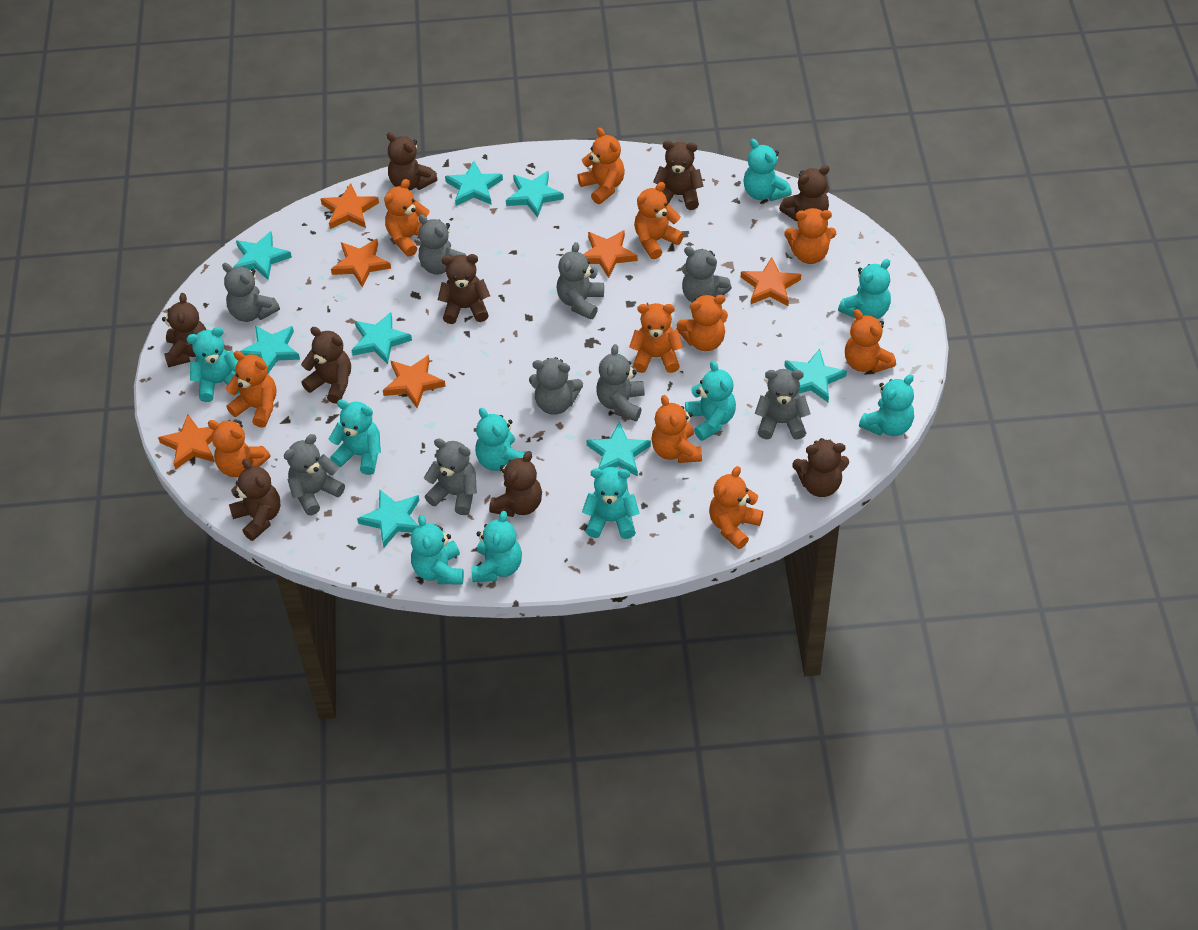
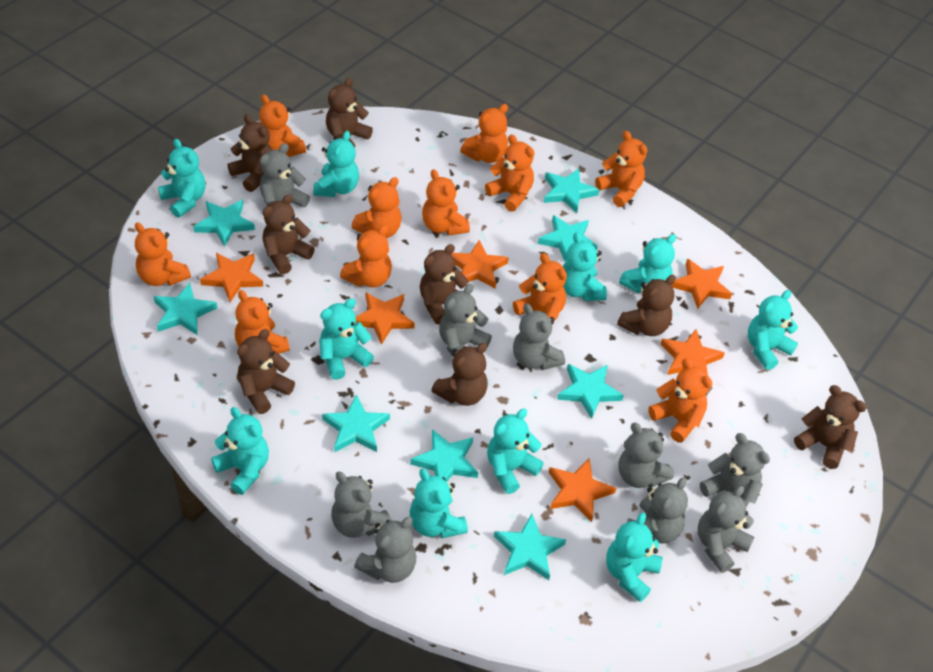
brown teddy bear: [162,293,207,367] [229,459,280,541] [301,327,351,404] [387,132,437,190] [438,254,490,324] [489,451,542,517] [653,141,704,210] [779,165,829,221] [792,438,849,497] = 9 -> [227,114,273,192] [237,329,295,414] [262,194,315,274] [326,78,373,147] [420,244,469,325] [431,343,488,406] [617,275,676,336] [794,385,866,469] = 8

